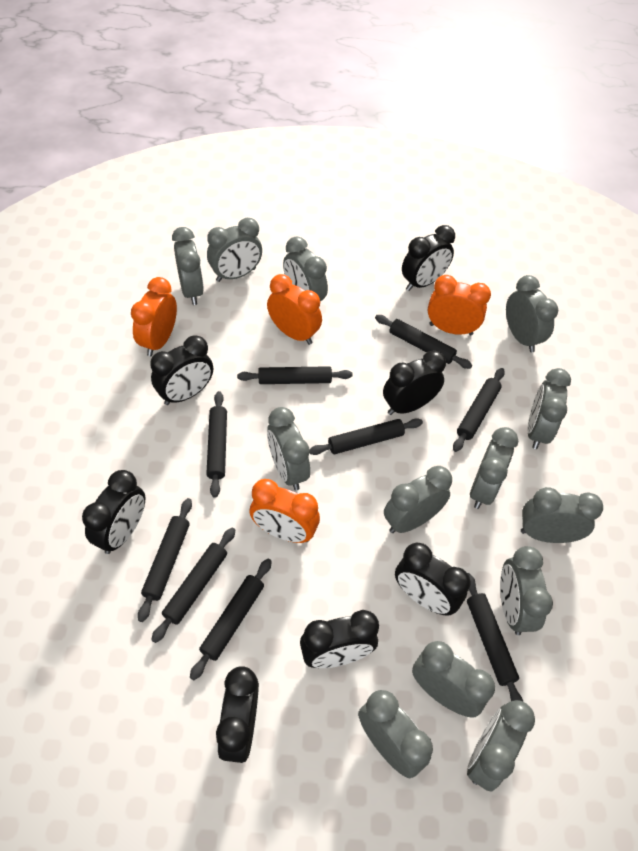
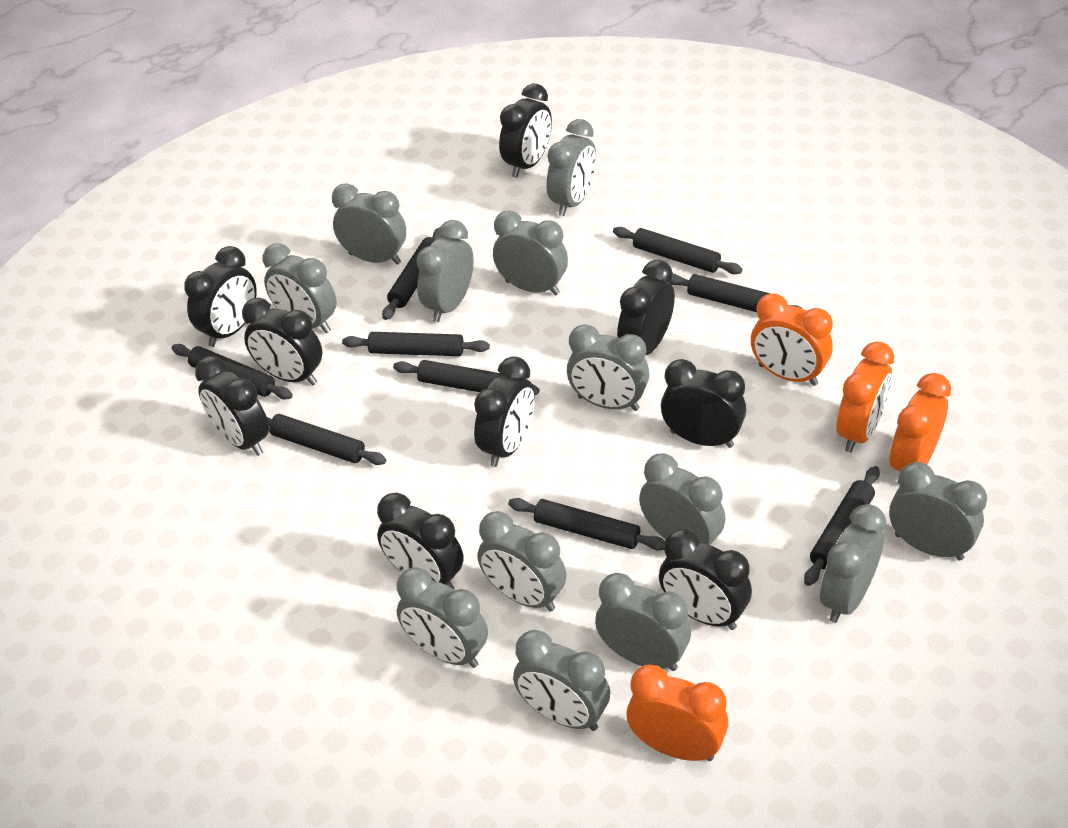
black clock: [82,470,145,554] [150,335,213,405] [216,666,259,763] [300,610,379,668] [383,350,446,415] [395,543,471,616] [402,225,455,291] = 7 -> [184,246,257,347] [195,356,269,456] [242,298,322,385] [377,493,464,589] [474,356,535,467] [499,84,552,178] [617,260,675,355] [659,528,752,630] [661,359,746,448] = 9

